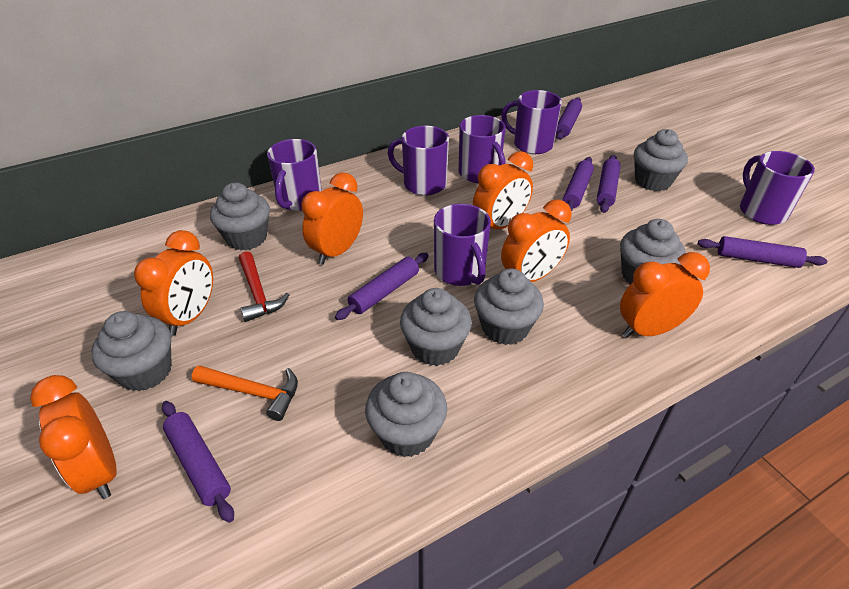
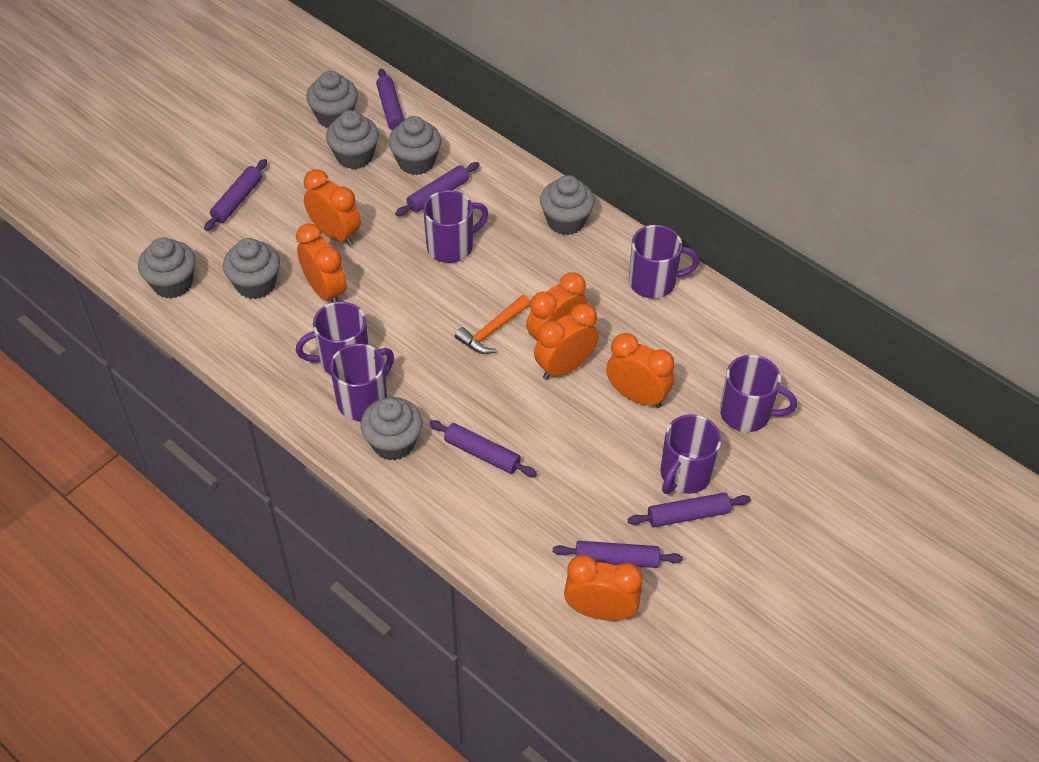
red hammer: [239,251,289,322] = 1 -> none = 0

